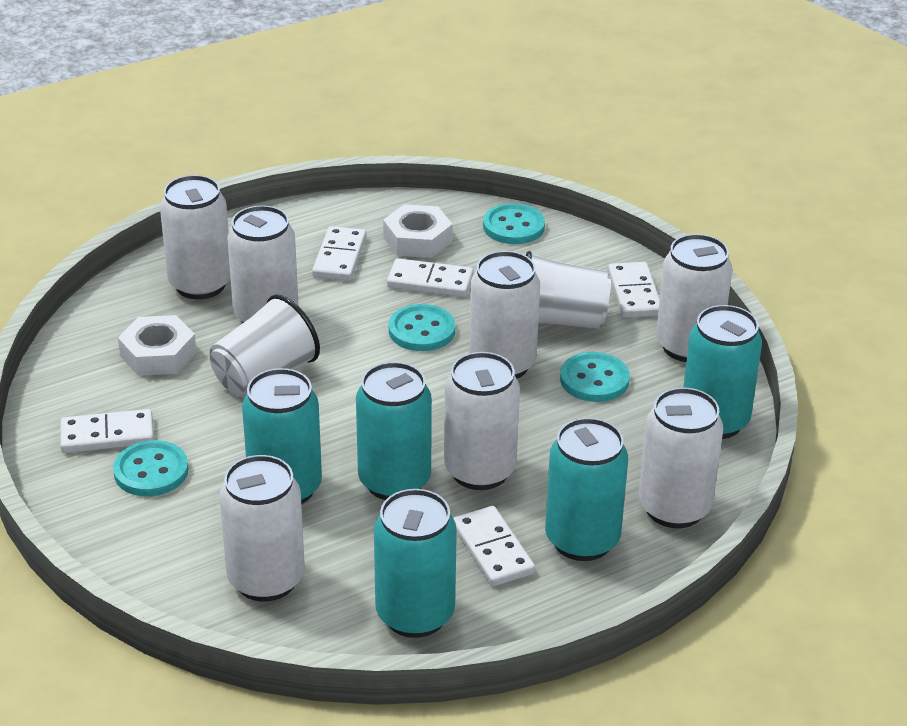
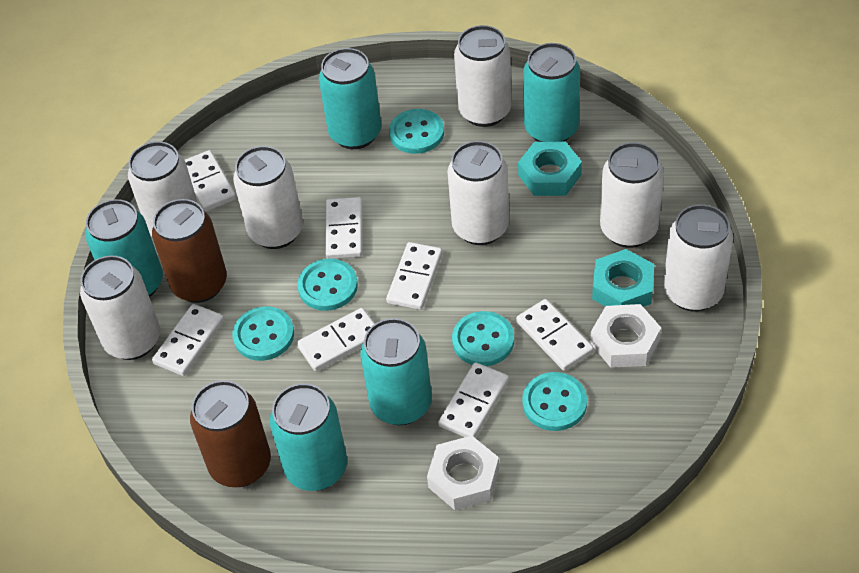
brown can: none = 0 -> [152,199,227,303] [190,380,271,487] = 2
turquoise button: [113,440,189,496] [389,304,455,351] [483,203,545,244] [560,352,630,402] = 4 -> [232,306,294,361] [297,259,358,311] [389,109,444,154] [452,311,514,366] [522,372,587,431] = 5
turquoise nut: none = 0 -> [518,142,582,196] [592,249,654,307] = 2
white cup: [210,295,320,398] [526,251,611,329] = 2 -> none = 0
white domino: [60,409,154,453] [312,226,367,281] [387,258,474,297] [453,506,535,586] [608,262,660,318] = 5 -> [152,304,224,376] [185,150,236,211] [297,308,375,371] [325,197,363,259] [386,242,443,310] [438,362,509,438] [516,299,594,371] = 7

